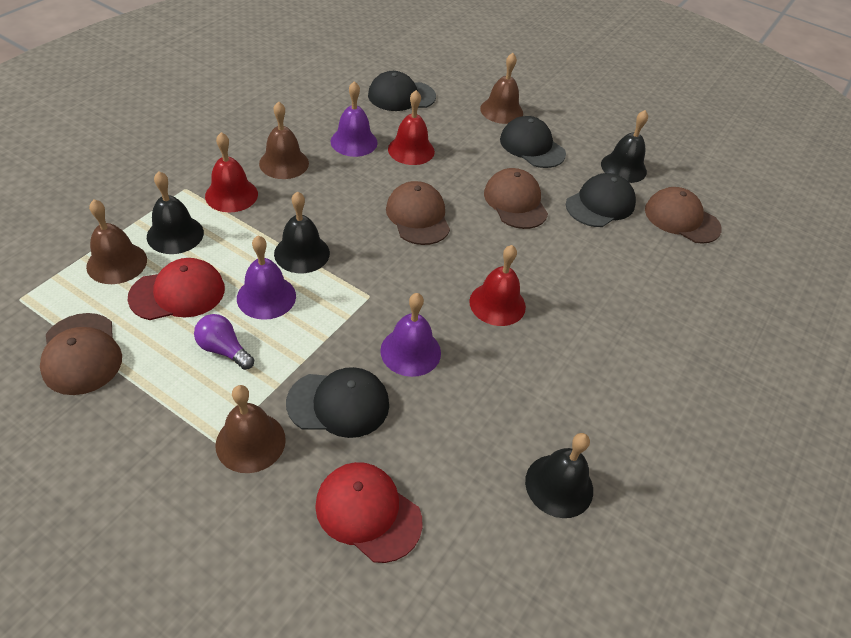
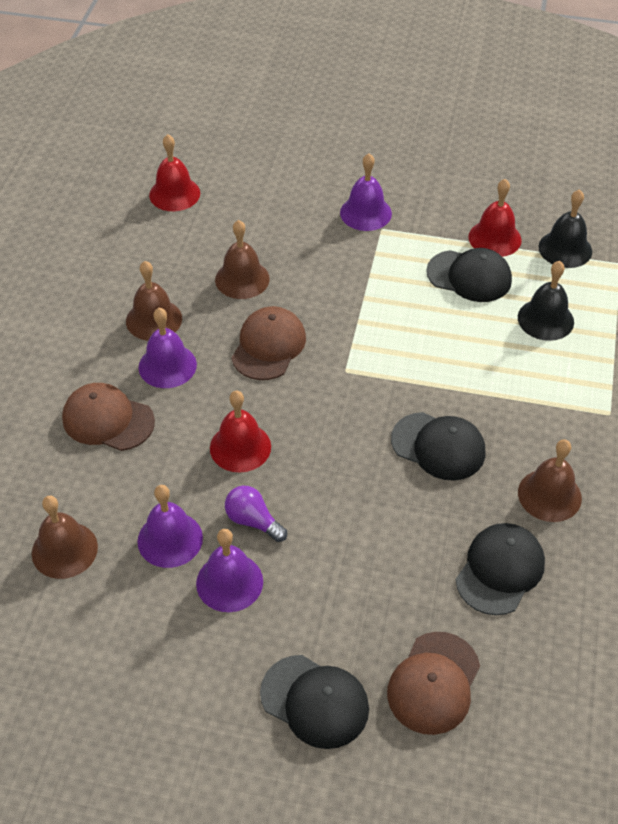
black bell: [147,171,204,254] [274,191,330,273] [525,433,593,518] [601,110,648,183] = 4 -> [518,261,574,341] [539,189,592,268] = 2
brown cap: [40,313,122,395] [386,181,450,245] [484,168,548,229] [645,187,722,244] = 4 -> [62,383,155,451] [231,306,306,380] [387,632,480,735] = 3
purple bell: [237,235,296,320] [331,81,378,157] [380,293,441,377] = 3 -> [137,485,203,568] [139,308,197,388] [196,529,263,612] [340,154,392,231] = 4
red cap: [128,258,225,320] [315,462,423,563] = 2 -> none = 0

